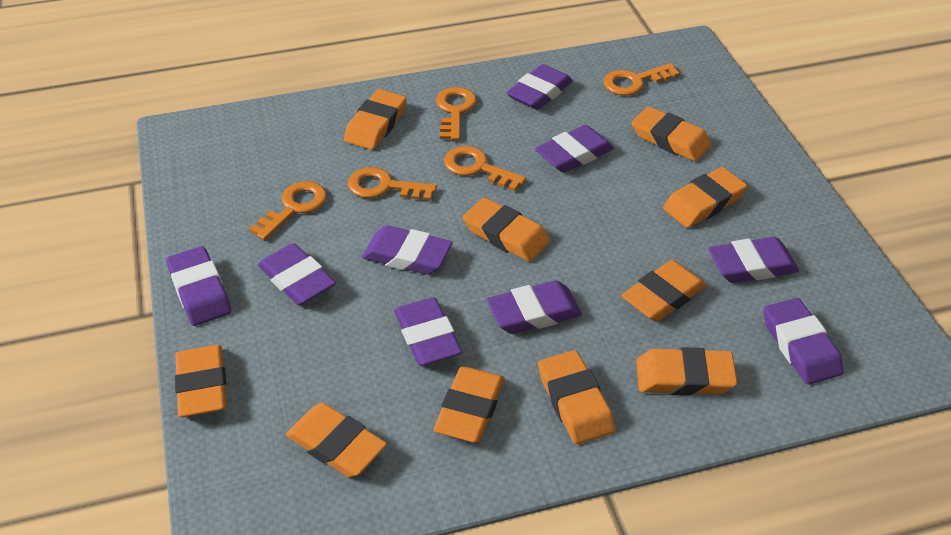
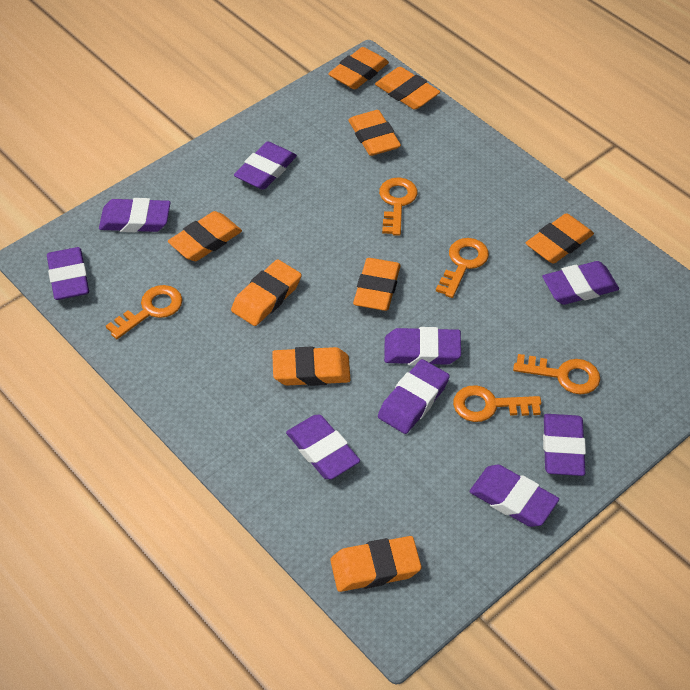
orange eraser: [175,345,227,417] [286,403,387,478] [344,89,407,150] [434,366,505,443] [463,198,550,262] [538,350,615,445] [621,260,707,322] [632,106,712,162] [636,347,737,396] [663,167,747,228] = 10 -> [168,211,242,261] [231,259,302,326] [272,346,351,386] [328,47,389,90] [330,536,421,592] [348,110,401,156] [353,258,401,311] [375,67,440,110] [526,213,594,264] = 9

